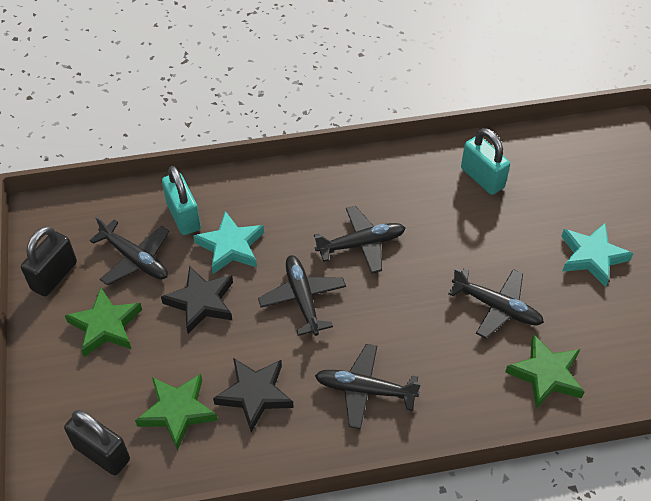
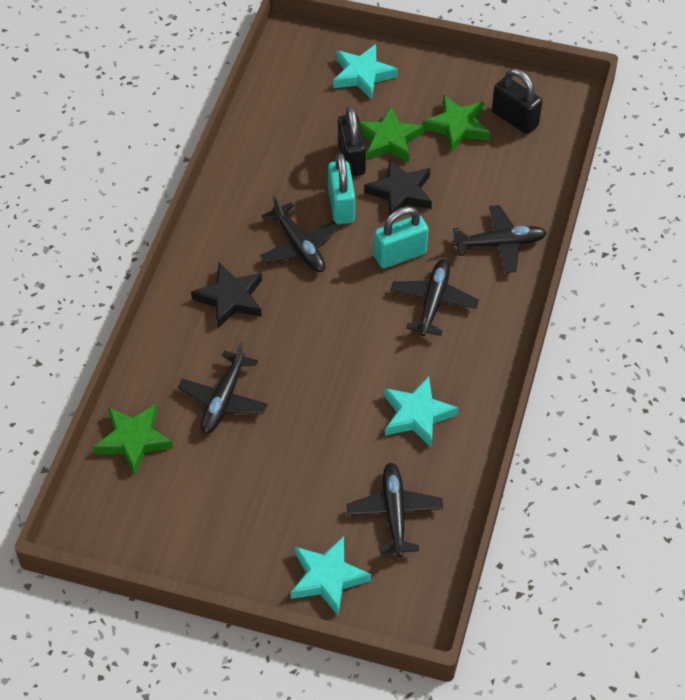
turquoise star: [193,211,264,274] [561,223,634,287] = 2 -> [290,536,371,615] [333,44,398,100] [384,376,459,447] = 3

